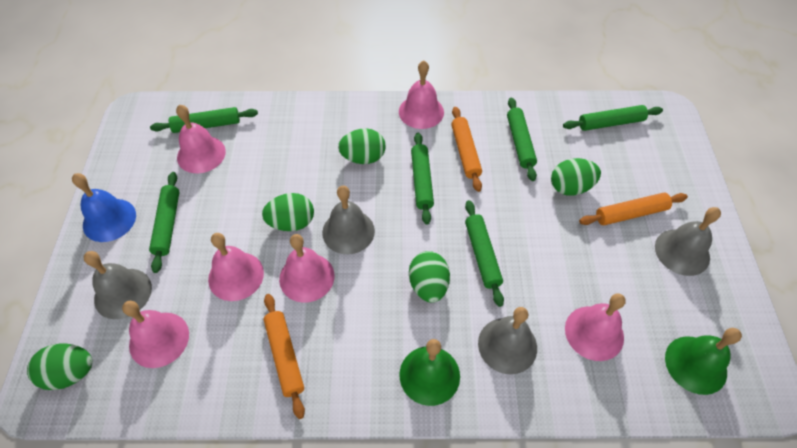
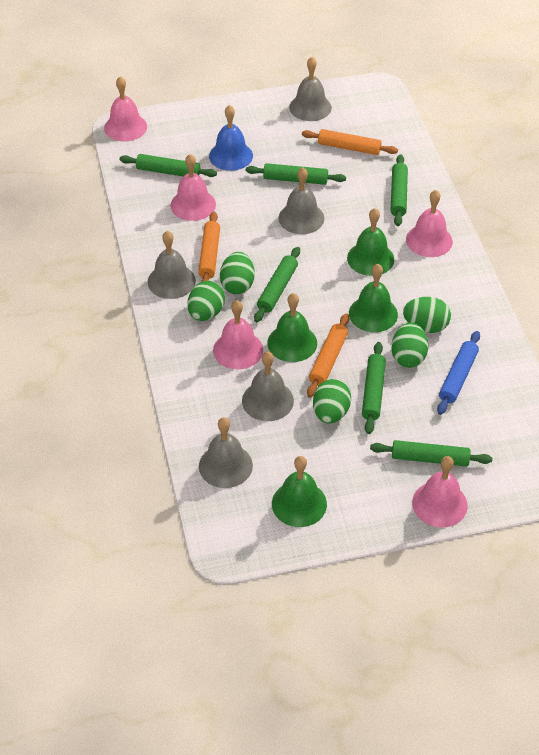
blue rolling pin: none = 0 -> [437,331,480,415] = 1
green bell: [400,339,460,406] [665,328,742,395] = 2 -> [267,293,317,362] [272,456,327,527] [347,208,394,276] [349,264,398,332] = 4
grey bell: [84,251,152,319] [322,186,375,254] [478,307,537,374] [655,207,721,276] = 4 -> [148,231,196,299] [199,417,253,488] [242,352,294,421] [279,167,324,234] [289,57,332,121] = 5
pink bell: [122,301,189,368] [176,104,226,173] [208,233,264,301] [279,234,335,303] [399,60,444,129] [565,293,626,361] = 6 -> [104,76,147,142] [170,154,216,221] [213,300,263,369] [406,190,453,257] [412,456,468,527] = 5

